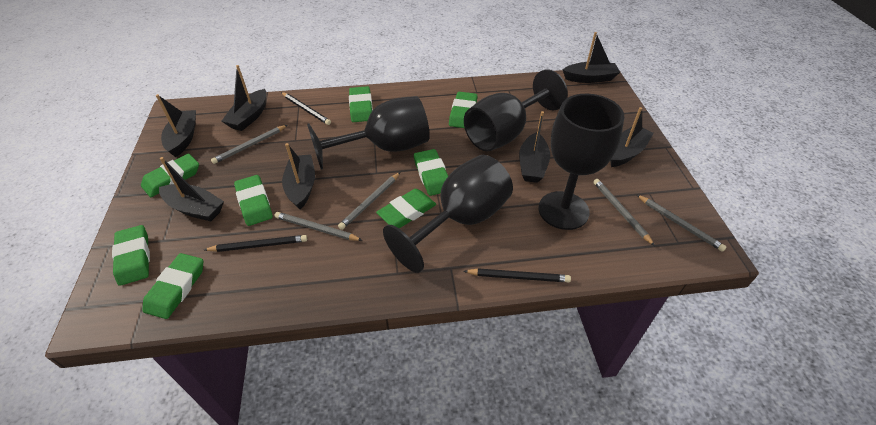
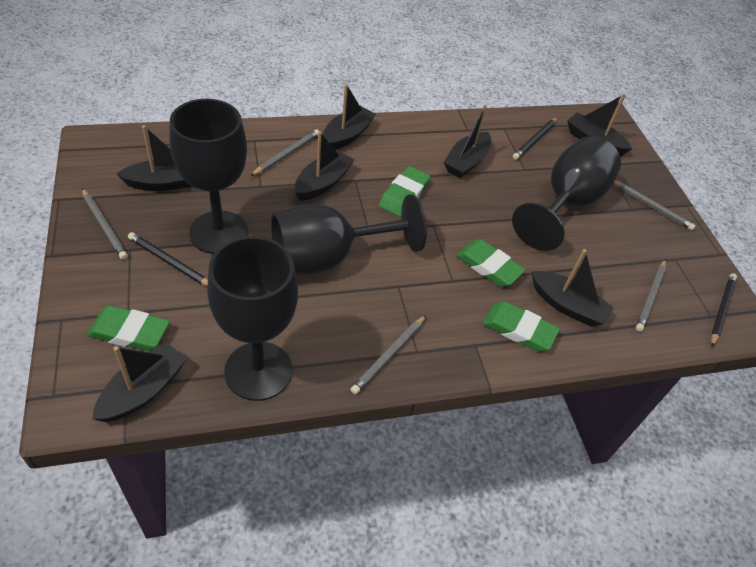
green eraser: [112,225,150,286] [141,154,199,197] [142,253,203,319] [234,175,273,226] [349,86,373,122] [376,189,436,228] [414,149,448,196] [449,92,477,128] = 8 -> [87,306,170,351] [379,166,431,217] [456,239,526,287] [483,301,560,351] = 4

